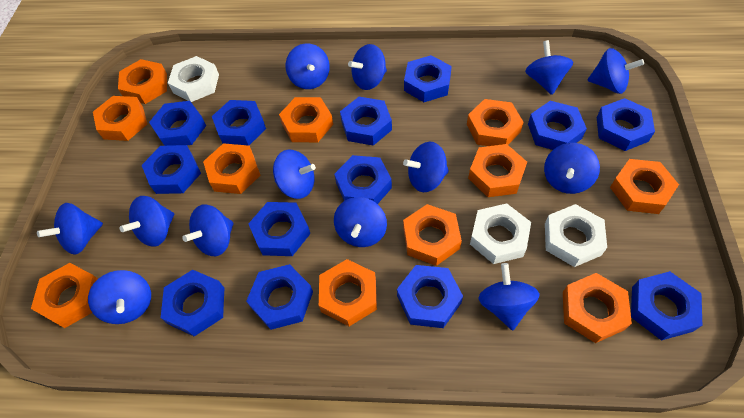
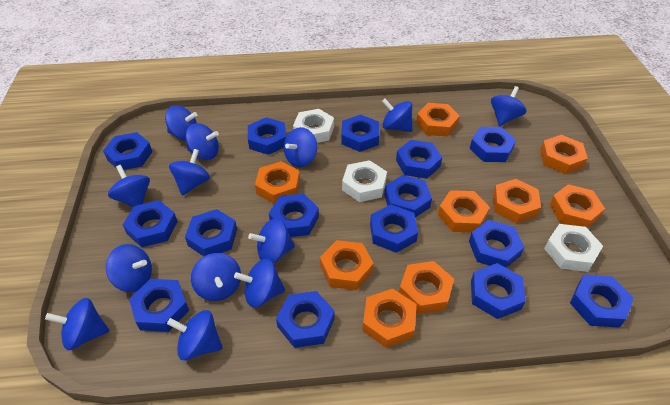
blue nut: [142,145,201,194] [149,101,206,146] [161,270,224,337] [212,100,266,146] [246,264,313,330] [248,202,310,256] [334,155,392,204] [340,97,392,146] [397,265,463,328] [404,55,452,102] [528,101,587,150] [596,98,655,151] [631,271,702,341] = 13 -> [103,132,152,170] [123,200,178,247] [129,279,189,332] [185,209,237,256] [248,117,286,155] [269,194,319,237] [276,291,335,348] [341,115,379,152] [370,205,418,253] [384,175,432,218] [396,140,442,179] [469,220,524,268] [470,127,516,162] [471,263,526,319] [570,275,634,328] = 15
orange nut: [31,263,97,328] [93,96,147,141] [118,59,167,104] [203,143,260,194] [279,97,333,142] [319,259,377,326] [403,204,462,266] [467,99,524,146] [468,144,527,197] [563,273,632,343] [610,159,679,214] = 11 -> [255,161,300,204] [320,240,374,290] [362,289,416,348] [399,261,454,314] [416,103,460,137] [438,190,490,232] [493,179,541,224] [540,135,588,174] [549,184,605,228] = 9

